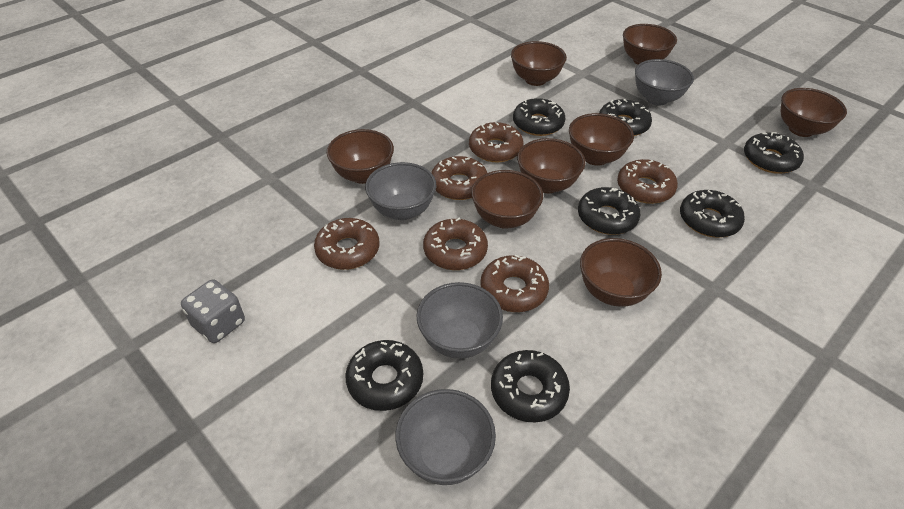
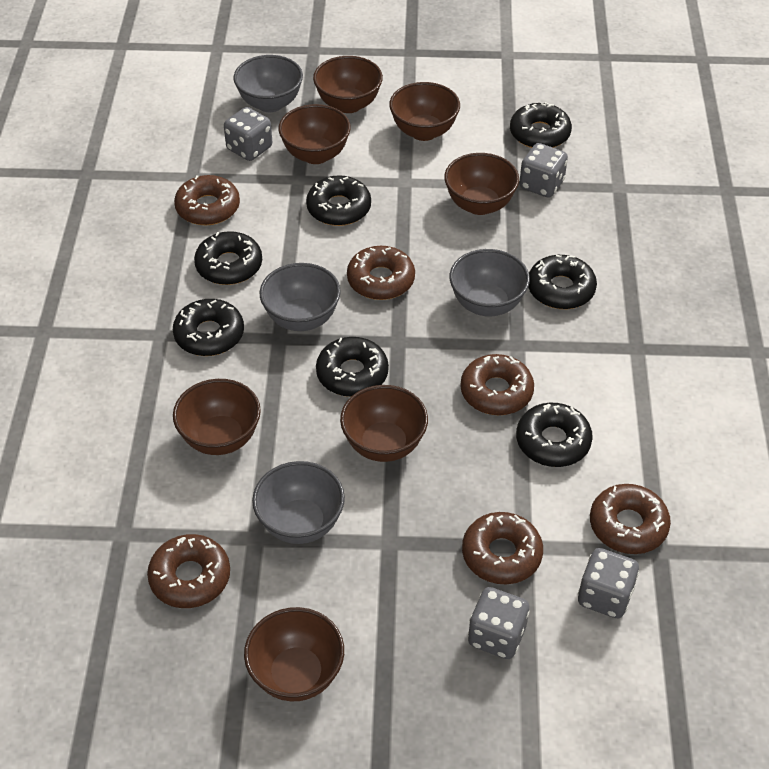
brown bowl: [327,129,394,184] [471,170,543,229] [511,41,567,86] [517,138,585,193] [569,113,634,166] [580,238,662,307] [623,24,677,65] [780,88,847,137] = 8 -> [173,379,261,455] [244,607,344,701] [279,104,351,164] [313,56,383,113] [340,385,428,462] [389,82,460,141] [444,153,519,215] = 7
grey dice: [181,279,245,343] = 1 -> [224,107,272,161] [468,587,530,659] [520,143,568,198] [578,548,639,618] = 4

